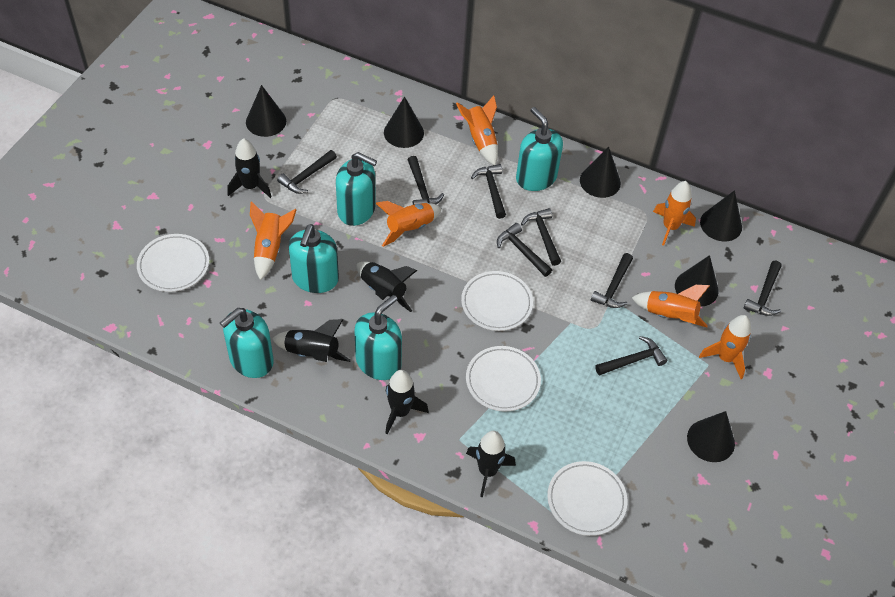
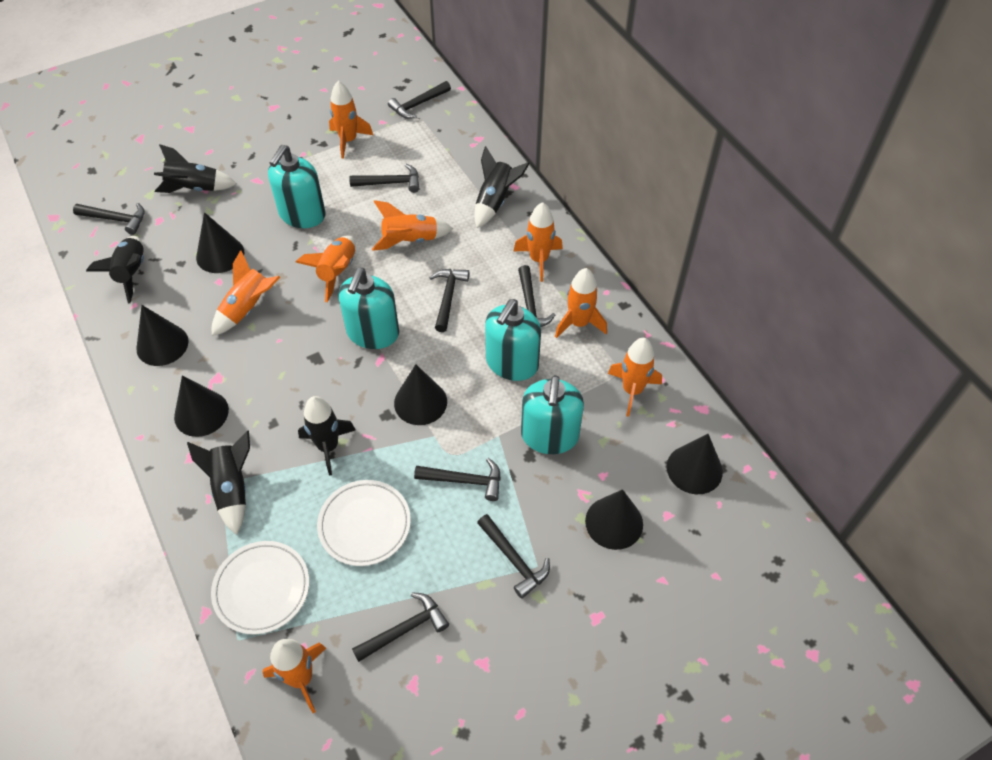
orange rocket: [250,201,297,280] [376,201,442,247] [456,95,498,165] [632,285,710,327] [653,181,696,246] [699,315,751,379] = 6 -> [212,250,280,336] [263,639,326,713] [296,235,356,302] [329,81,373,159] [372,200,453,251] [514,202,563,282] [555,268,607,338] [608,338,662,417] = 8
turquoise soap dispenser: [220,308,274,378] [289,224,339,293] [336,152,377,226] [354,295,402,380] [516,107,563,191] = 5 -> [268,145,326,228] [338,268,399,349] [485,299,541,381] [521,375,584,454] = 4
white plate: [137,234,209,292] [461,271,533,331] [466,346,541,412] [547,461,627,536] = 4 -> [211,541,309,635] [317,480,411,566] = 2

